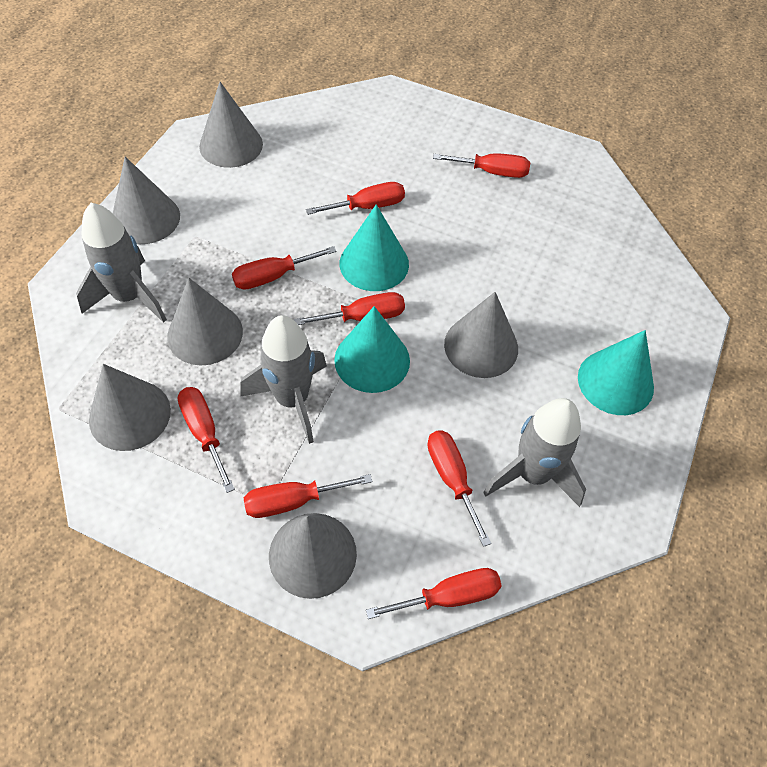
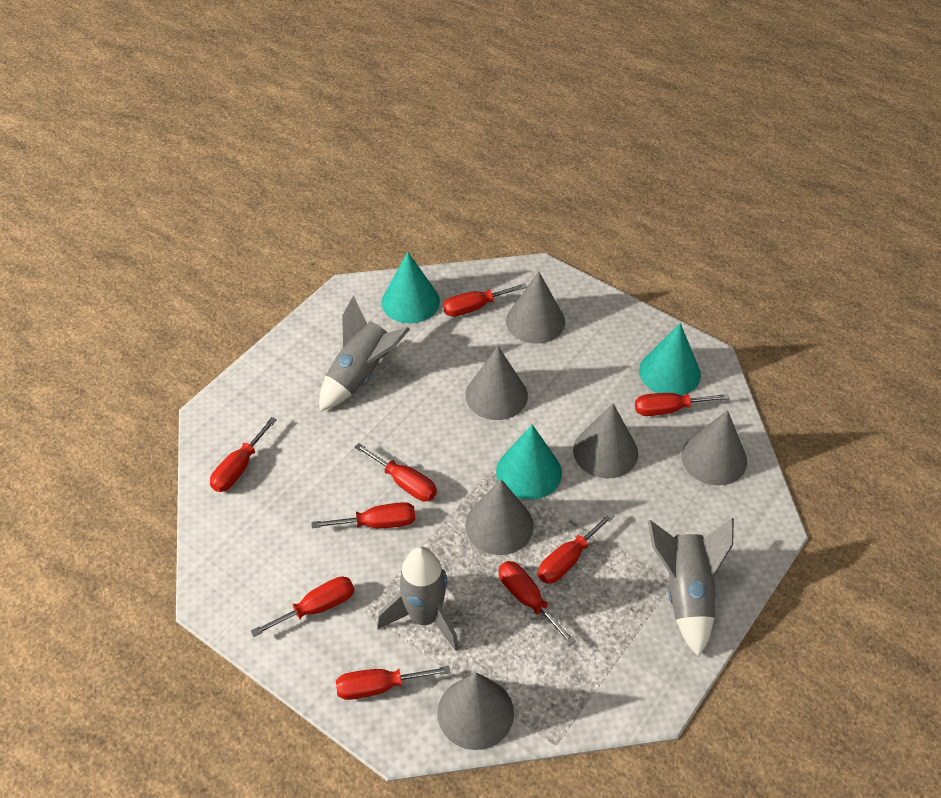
red screwdriver: [178,387,235,493] [232,246,337,290] [244,474,372,518] [294,292,405,325] [306,182,405,215] [366,568,502,619] [427,430,492,547] [433,153,530,178] = 8 -> [210,417,277,492] [251,577,354,637] [311,502,415,528] [336,666,450,700] [355,443,437,501] [443,283,527,317] [499,561,576,645] [538,512,615,584] [635,393,730,416] = 9

